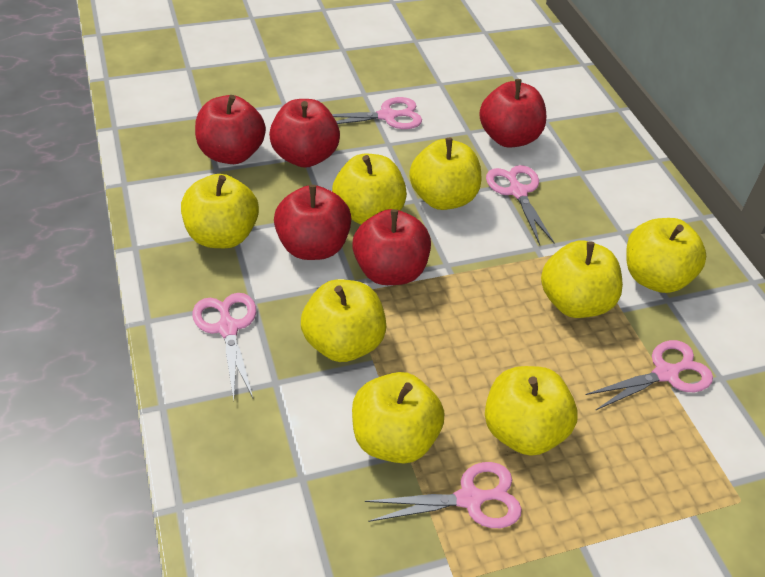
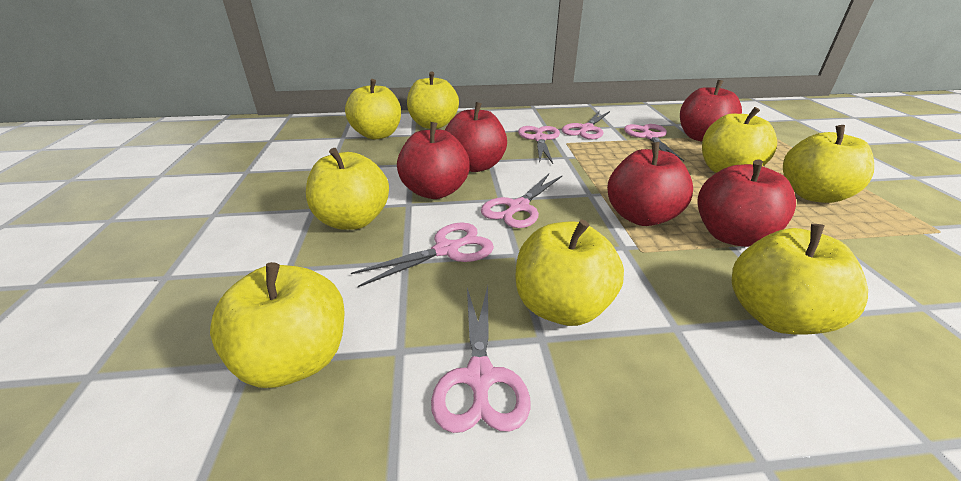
pink scissors: [192,293,256,399] [332,97,422,129] [365,462,522,528] [486,165,555,245] [585,340,713,411] = 5 -> [351,223,494,287] [431,286,530,433] [481,174,562,228] [518,126,560,164] [562,111,610,139] [624,124,684,161] = 6

